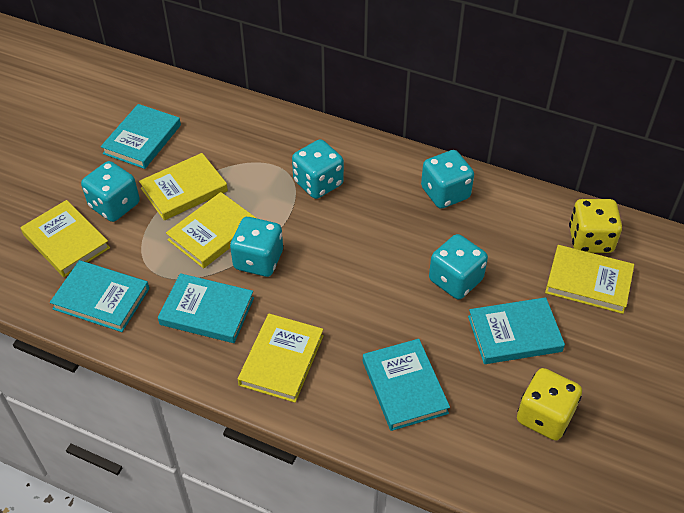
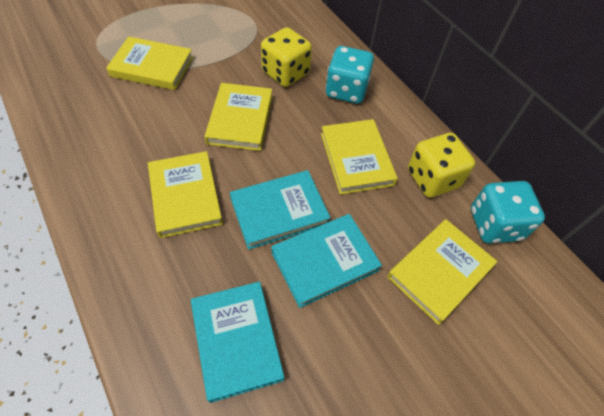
turquoise book: [50,260,149,332] [101,104,181,169] [158,273,254,343] [363,339,450,431] [468,297,565,364] = 5 -> [191,282,284,403] [230,170,331,250] [271,214,382,308] = 3
turquoise dice: [81,161,140,222] [230,217,283,277] [292,139,344,199] [421,150,474,209] [429,234,488,299] = 5 -> [326,46,374,104] [471,181,545,244] = 2

